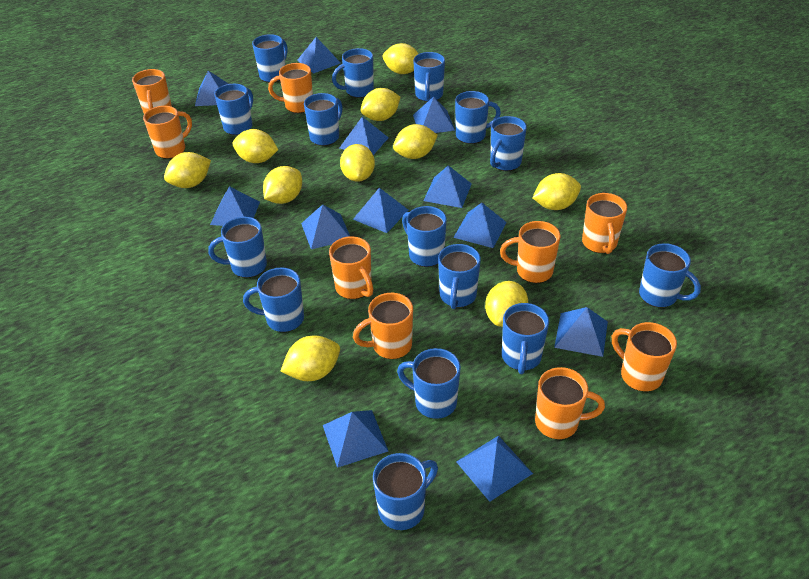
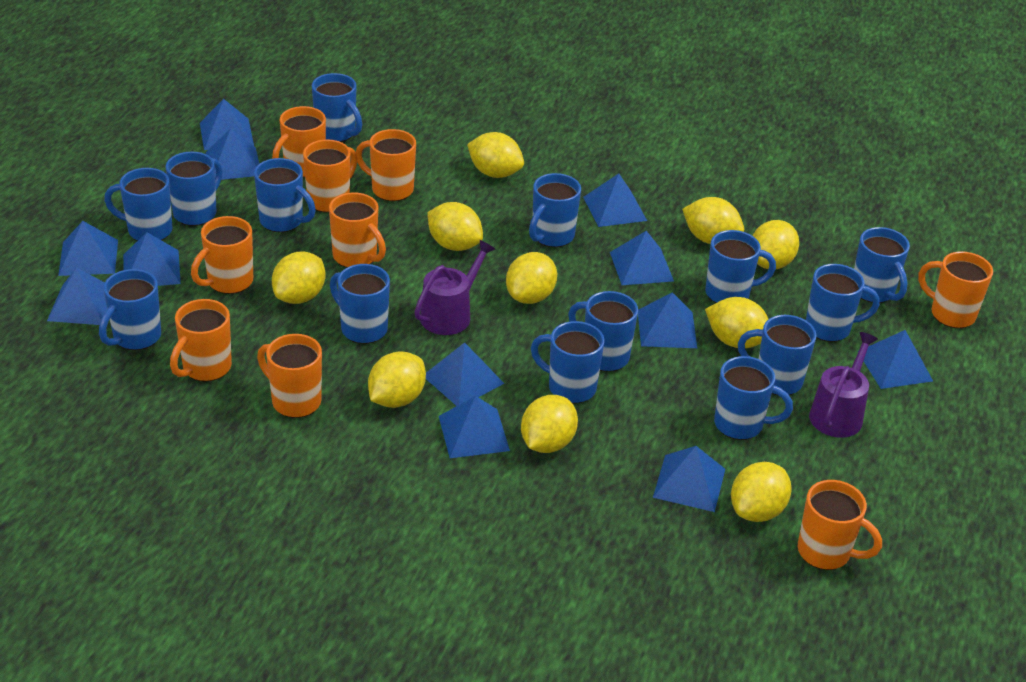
blue mug: [208,217,267,278] [214,84,253,135] [243,267,304,332] [252,34,288,82] [304,93,343,146] [332,48,374,98] [373,453,438,530] [397,348,461,419] [402,206,447,267] [413,52,445,102] [438,244,481,309] [455,91,501,144] [490,116,527,171] [502,303,549,374] [639,243,701,308] = 15 -> [99,269,161,350] [104,168,172,241] [165,152,223,226] [254,158,316,232] [312,73,362,142] [330,264,390,344] [529,173,581,247] [531,321,605,404] [568,291,638,372] [705,230,776,303] [714,356,793,440] [738,315,817,395] [806,264,880,342] [854,227,910,303] = 14
purple watering can: none = 0 -> [414,240,495,335] [809,332,878,438] = 2

